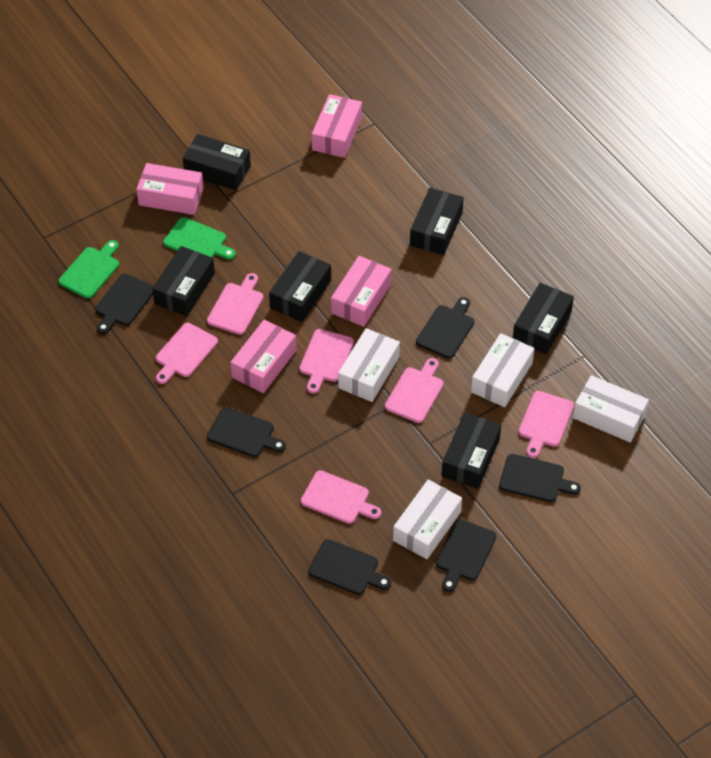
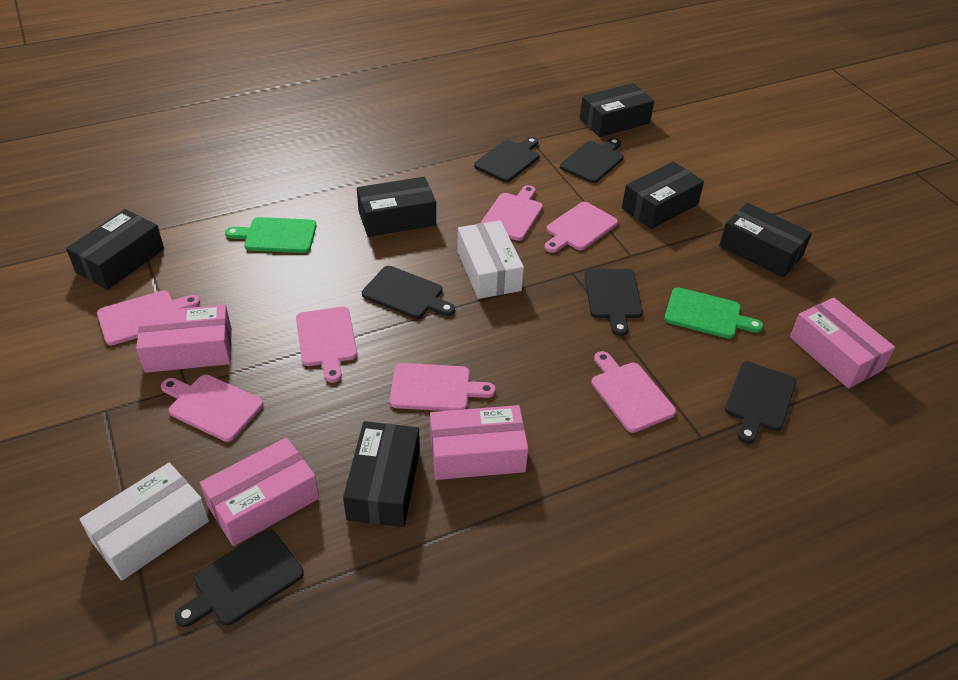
pink cutting board: [156,323,218,384] [207,273,263,335] [299,329,354,394] [301,470,381,524] [385,358,444,423] [518,391,574,458] = 6 -> [97,290,200,345] [161,375,263,442] [296,307,358,383] [390,363,496,411] [480,185,543,241] [544,202,618,253] [591,351,676,433] = 7
white box: [338,328,400,402] [393,480,462,559] [471,333,534,407] [573,375,649,442] = 4 -> [80,463,209,581] [457,220,524,299] = 2

